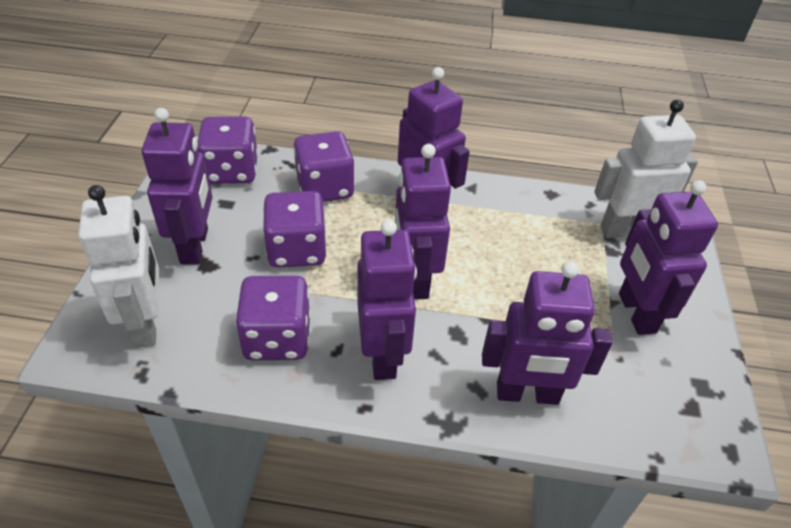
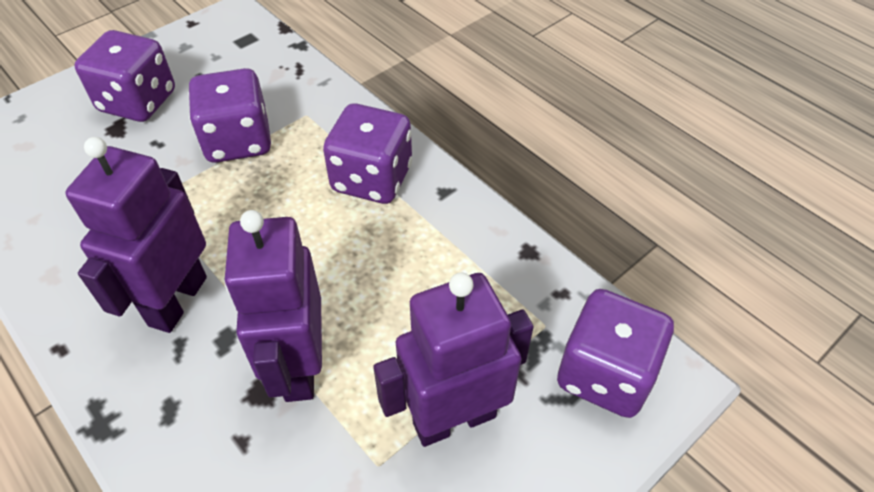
purple robot: [142,108,212,265] [357,220,417,380] [395,144,451,300] [398,67,470,189] [482,261,613,405] [619,180,718,335] = 6 -> [65,137,207,333] [225,210,322,402] [373,272,534,447] = 3
white robot: [78,185,159,348] [594,99,698,238] = 2 -> none = 0

